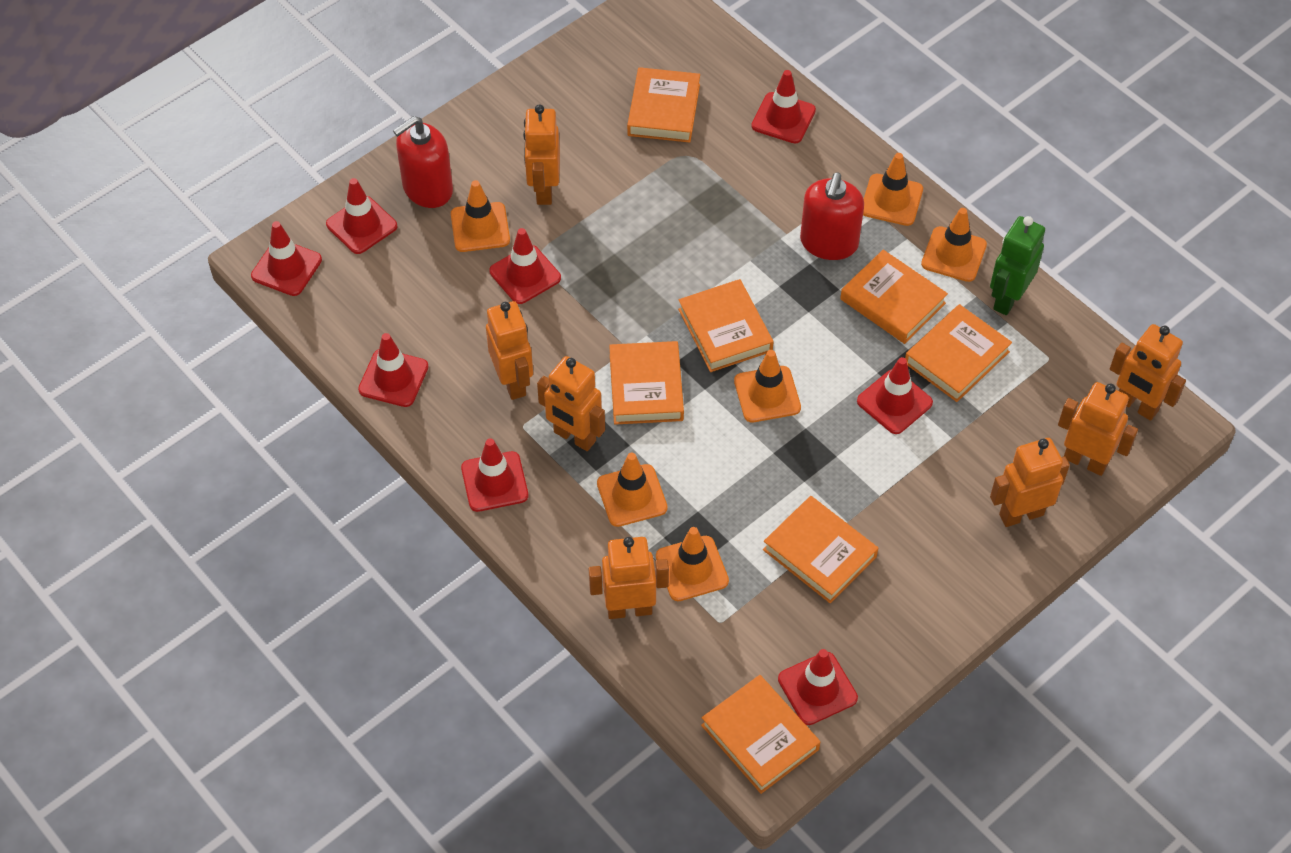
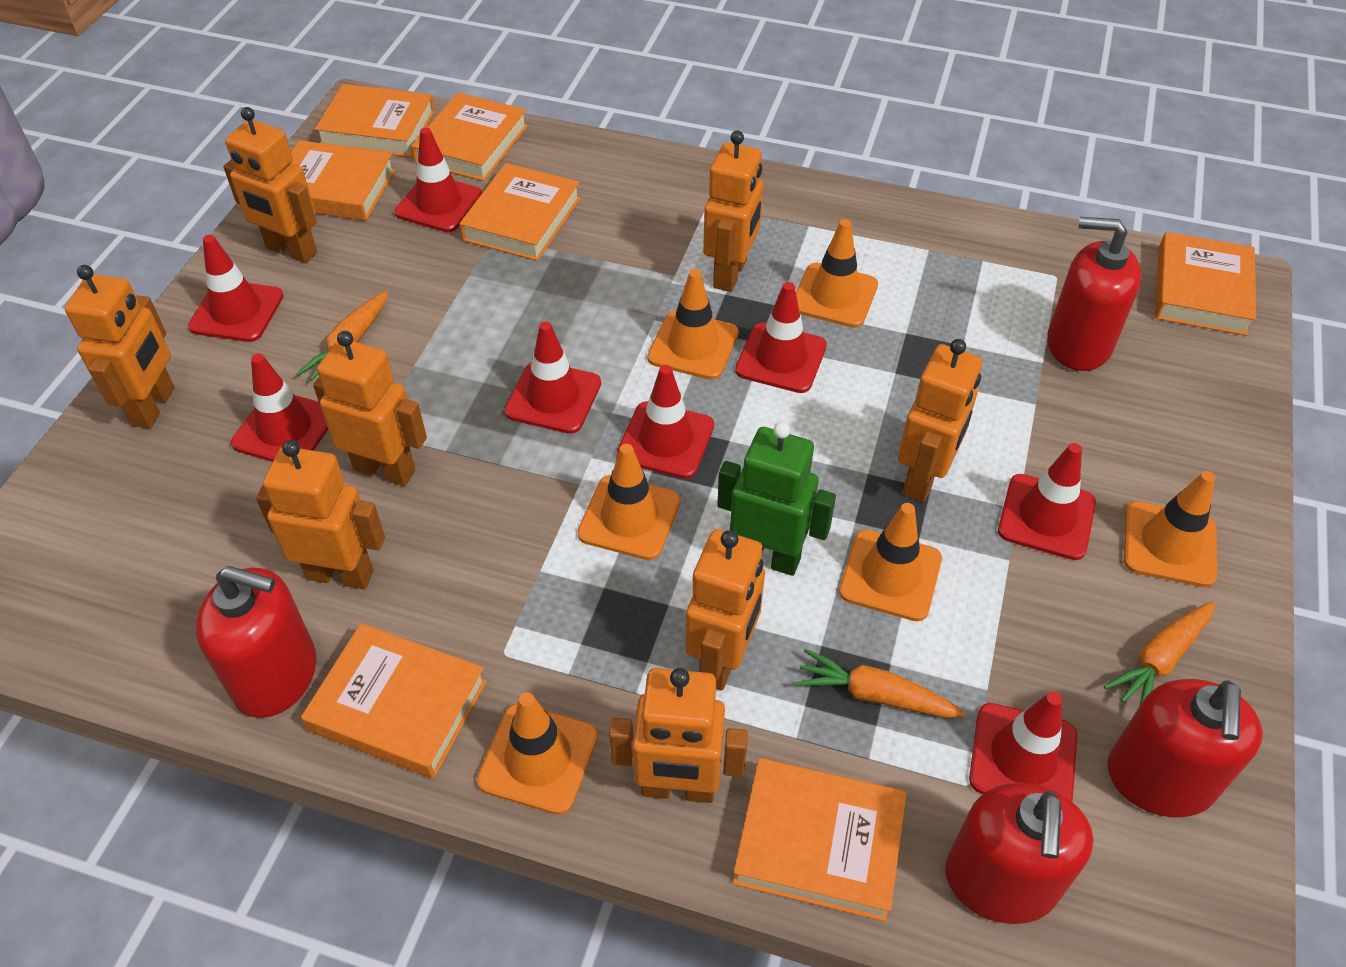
orange carrot: none = 0 -> [296,291,388,381] [795,648,966,718] [1104,601,1215,705] = 3
orange robot: [486,301,533,400] [523,104,560,205] [537,356,605,451] [589,537,669,619] [990,438,1070,527] [1058,382,1138,476] [1110,324,1186,421] = 7 -> [65,265,175,428] [223,107,317,263] [256,440,385,589] [313,331,427,486] [609,668,748,803] [685,529,765,691] [703,131,763,292] [898,339,982,502] = 8
red soap dispenser: [393,116,453,208] [800,172,864,260] = 2 -> [196,566,316,718] [945,783,1094,924] [1047,217,1141,371] [1107,679,1263,817] = 4

